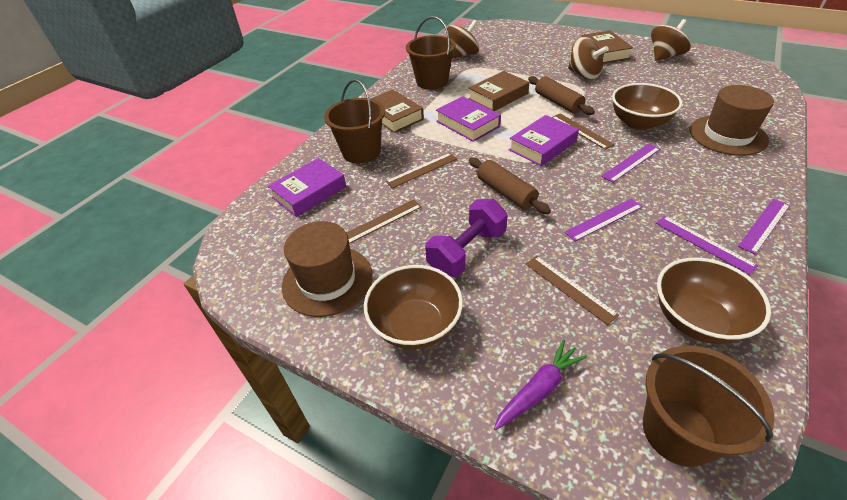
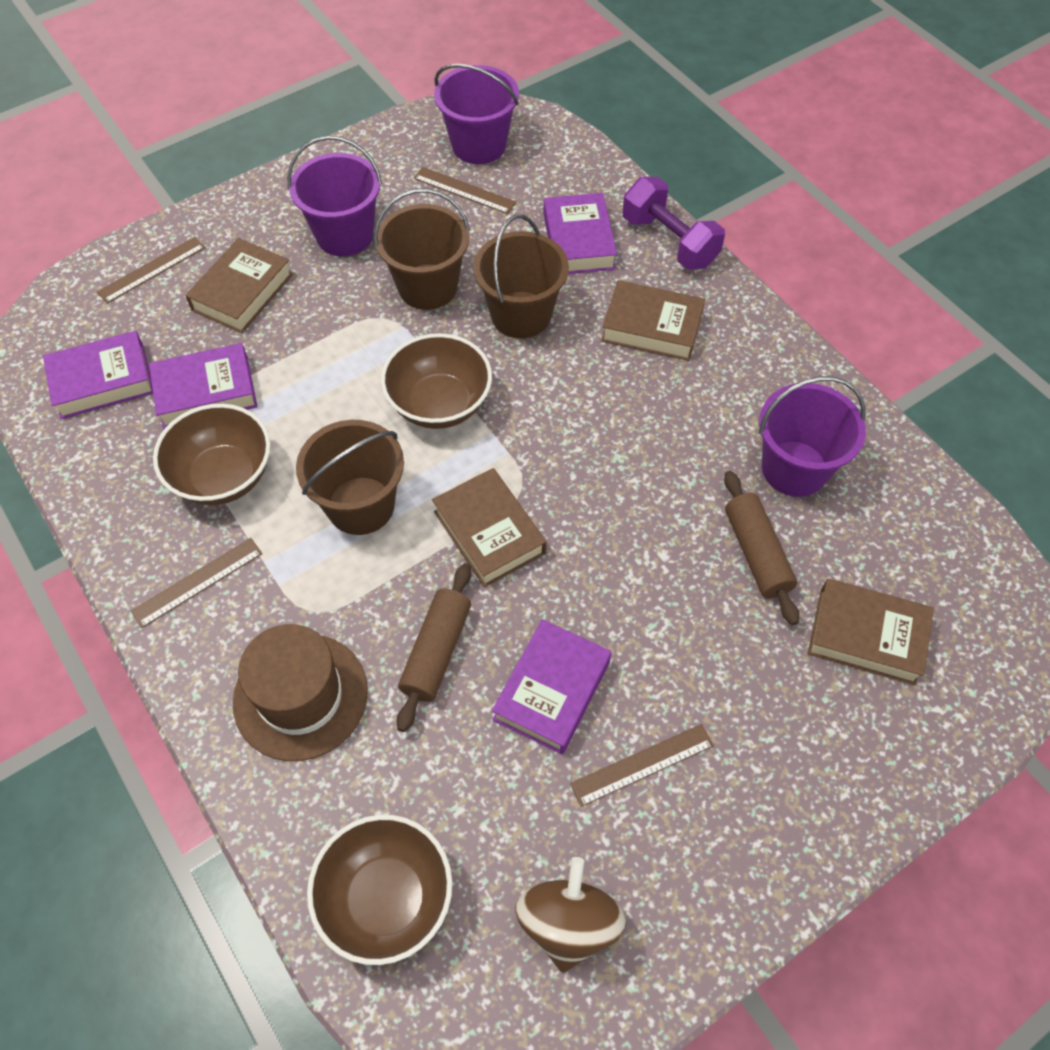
brown book: [371,89,424,133] [468,71,529,111] [581,30,633,64] = 3 -> [185,238,293,333] [432,468,546,587] [601,280,705,361] [808,578,934,685] = 4
brown hat: [282,221,373,317] [690,85,774,156] = 2 -> [233,624,368,761] = 1
brown spinning top: [447,20,479,59] [568,37,609,80] [651,19,691,61] = 3 -> [515,857,627,973] = 1
purple book: [268,158,346,217] [436,96,501,142] [509,115,579,166] = 3 -> [43,331,153,419] [149,343,257,429] [492,619,611,754] [543,193,617,274] = 4
purple bucket: none = 0 -> [287,136,382,256] [434,64,519,164] [759,376,866,497] = 3
purple carrot: [494,339,587,431] = 1 -> none = 0
purple ruler: [565,199,643,241] [601,144,660,183] [656,216,758,275] [738,199,790,255] = 4 -> none = 0

